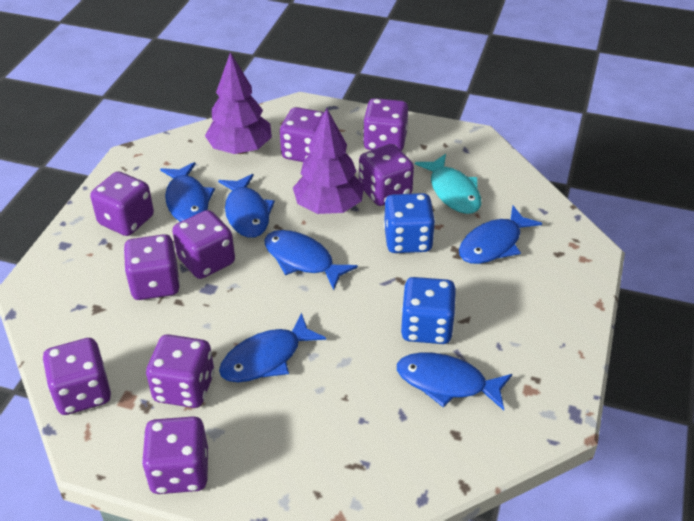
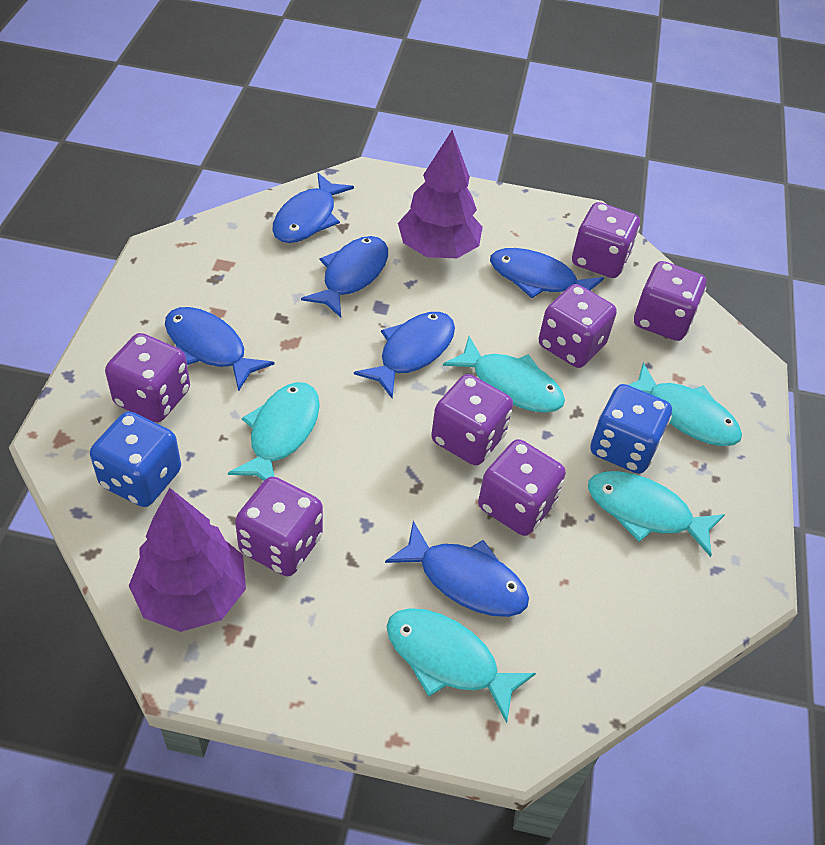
purple dice: [43,338,111,415] [90,171,154,236] [124,234,180,300] [142,416,208,494] [146,334,214,408] [172,210,235,279] [280,107,325,162] [359,144,414,206] [363,98,408,151] = 9 -> [105,333,190,422] [235,476,323,576] [431,374,513,465] [478,439,566,536] [539,284,617,368] [572,202,640,278] [634,261,706,341] = 7
turquoise fish: [415,154,481,214] = 1 -> [228,382,320,481] [386,608,536,723] [443,336,565,413] [588,471,725,557] [629,363,742,446] = 5

